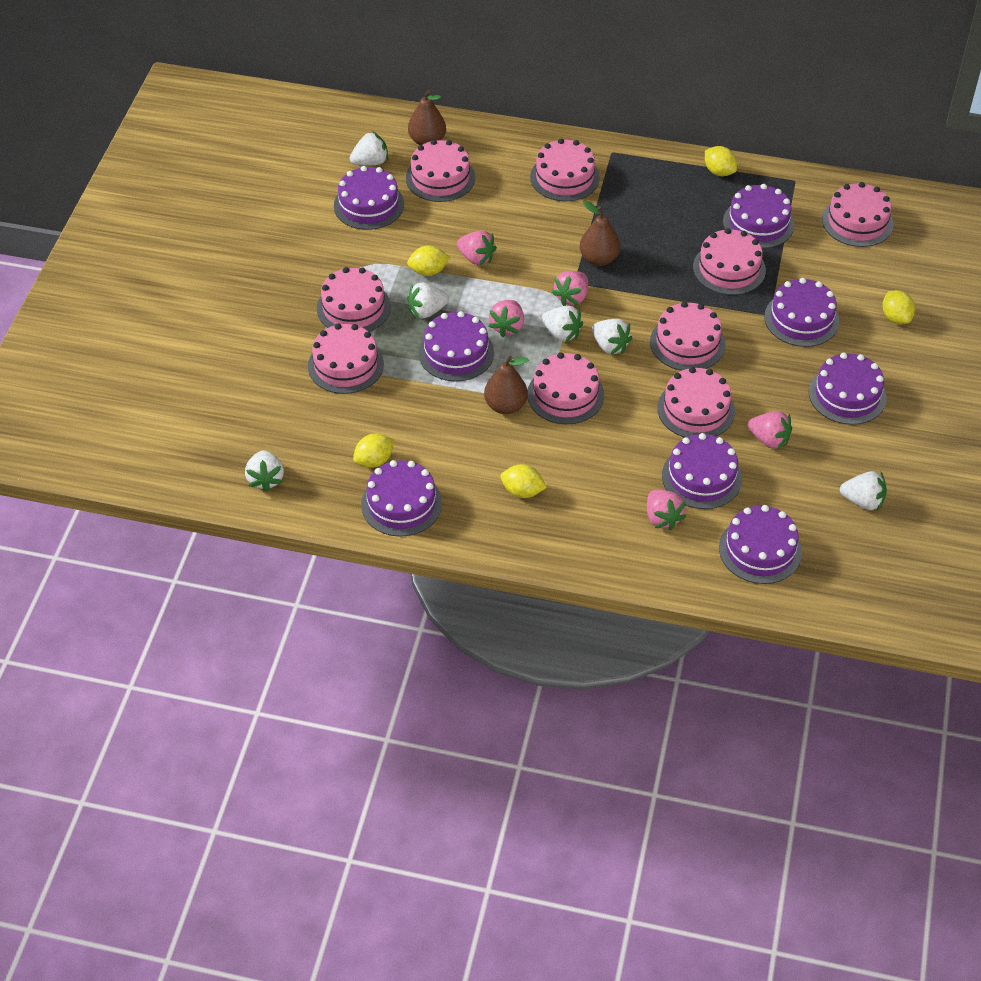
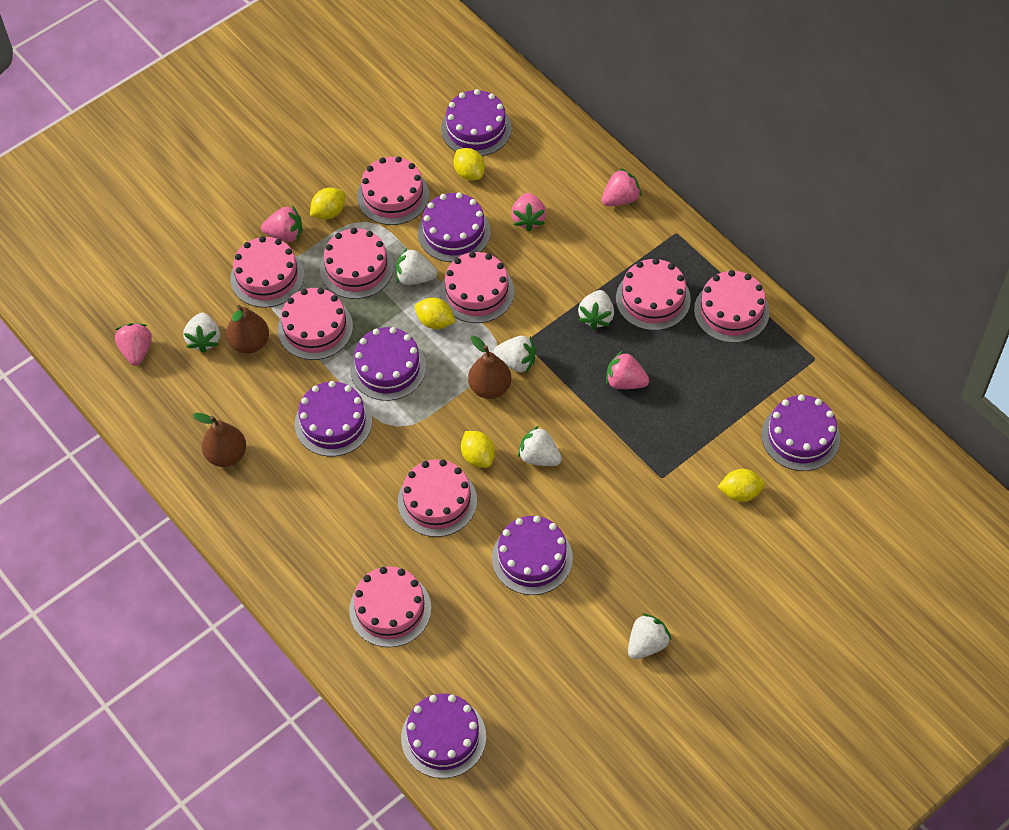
purple cake: [334,166,404,230] [361,460,442,537] [419,311,494,382] [662,433,742,509] [719,505,802,584] [723,184,794,248] [764,278,839,347] [809,353,886,425] = 8 -> [295,381,372,456] [350,327,426,401] [401,694,486,778] [418,192,491,262] [441,89,512,156] [492,516,573,595] [761,395,840,471] = 7

